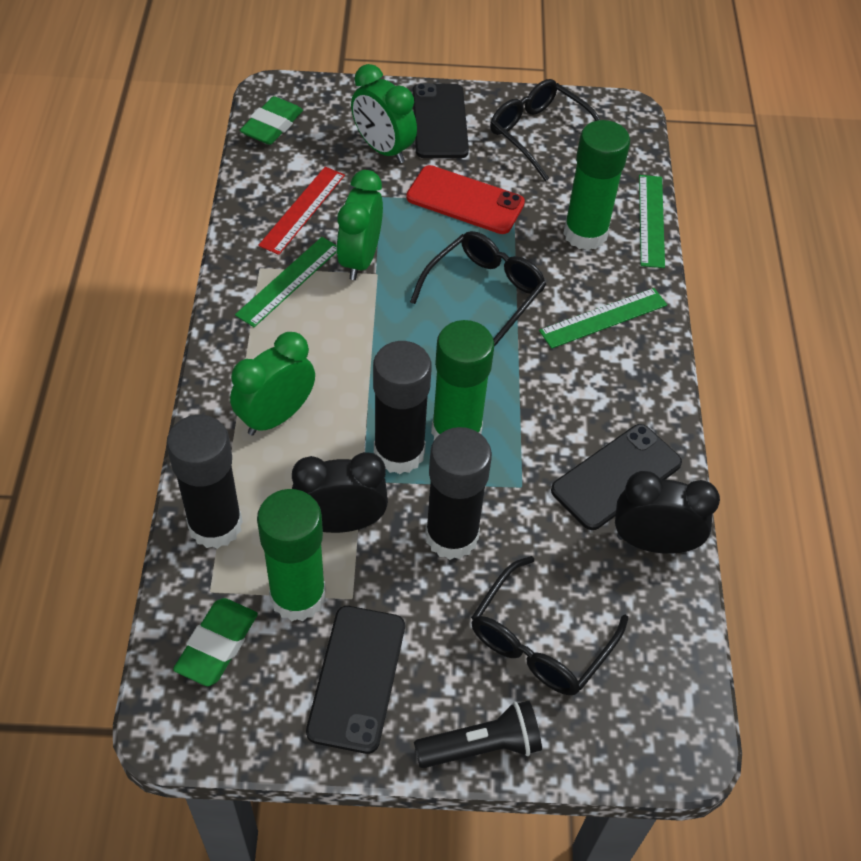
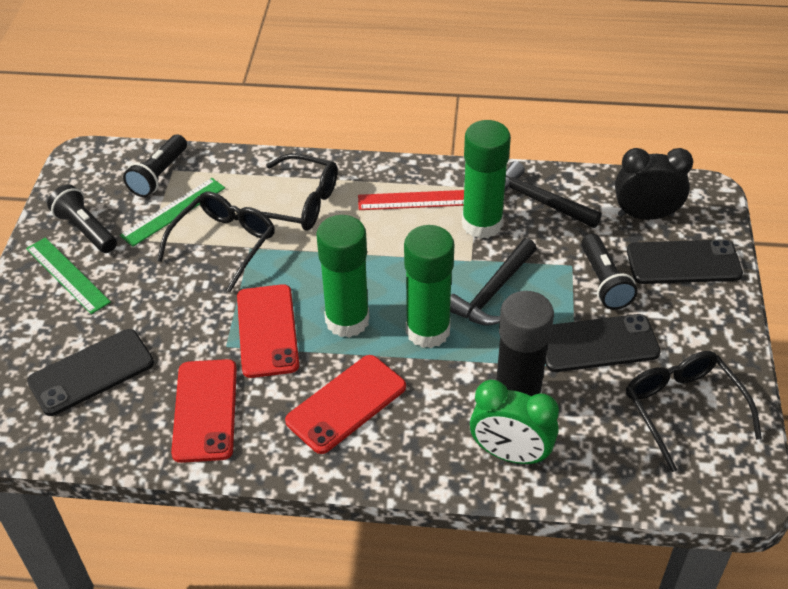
black clock: [292,452,388,533] [615,471,720,554] = 2 -> [615,148,693,220] = 1
black flashlight: [414,701,542,768] = 1 -> [47,184,117,253] [123,135,187,197] [581,234,637,310] = 3
black glue stick: [166,415,243,549] [373,341,432,474] [425,427,492,560] = 3 -> [496,291,554,396] = 1
black hammer: none = 0 -> [450,238,537,326] [505,161,602,228] = 2
green clock: [230,332,315,435] [337,170,383,280] [351,64,417,163] = 3 -> [470,380,559,465] = 1
green eraser: [173,598,258,686] [240,96,303,145] = 2 -> none = 0
green ruler: [235,237,337,327] [539,288,667,349] [639,175,665,268] = 3 -> [26,237,111,314] [120,178,225,247] = 2
red phone: [406,165,525,234] = 1 -> [171,359,237,463] [237,284,299,378] [285,355,406,454] = 3

